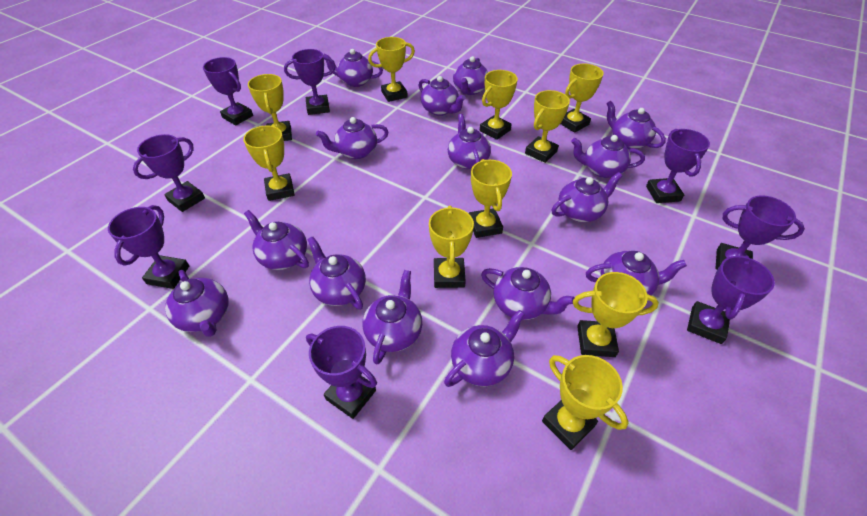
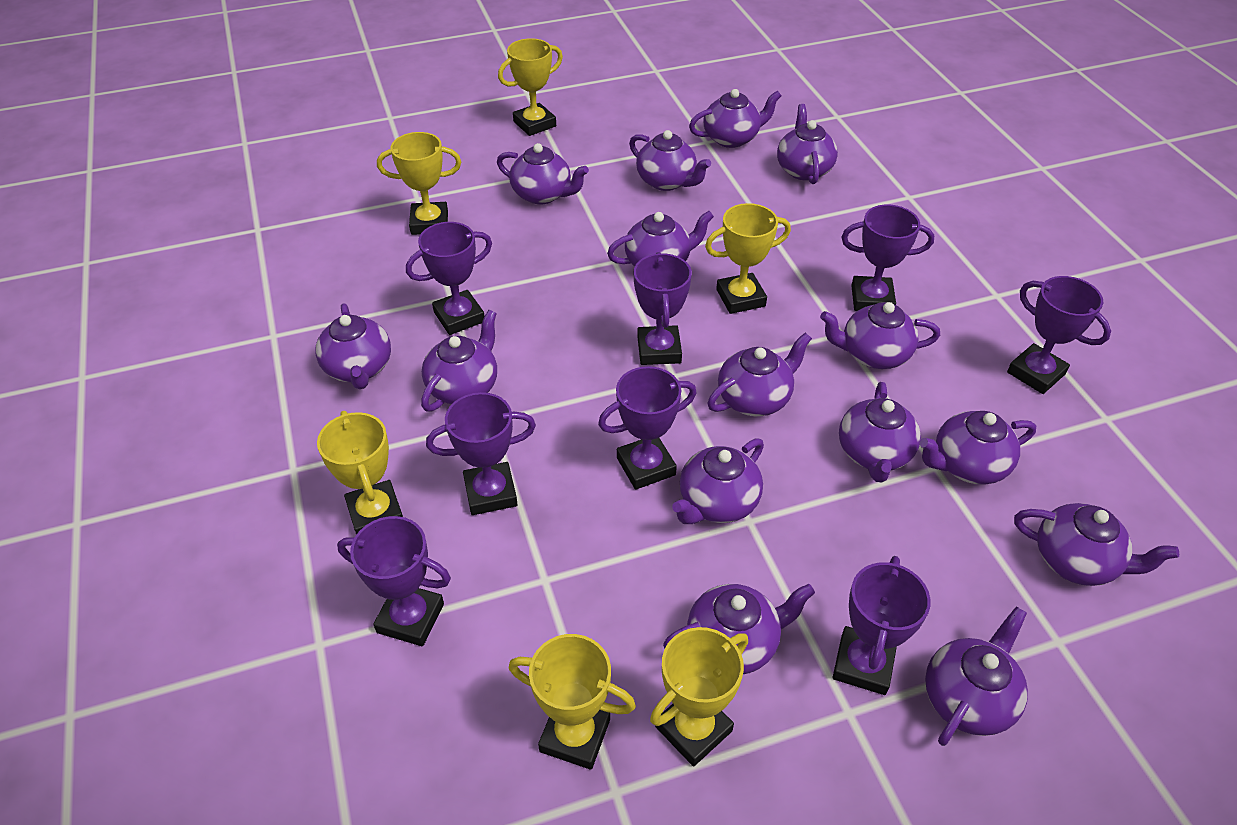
yellow trophy: [243,126,295,201] [248,74,292,141] [368,37,415,102] [429,206,474,288] [469,159,512,238] [480,70,518,140] [525,90,570,163] [542,355,628,450] [561,64,604,133] [573,272,659,357] = 10 -> [317,411,403,535] [377,132,461,235] [498,38,563,136] [509,634,636,770] [650,627,748,766] [705,203,791,314] = 6

